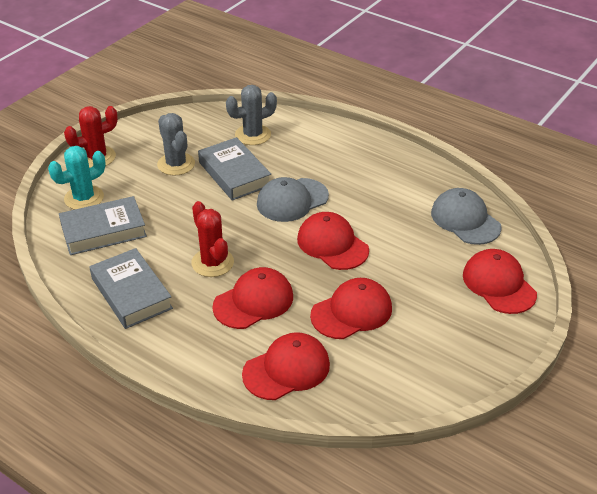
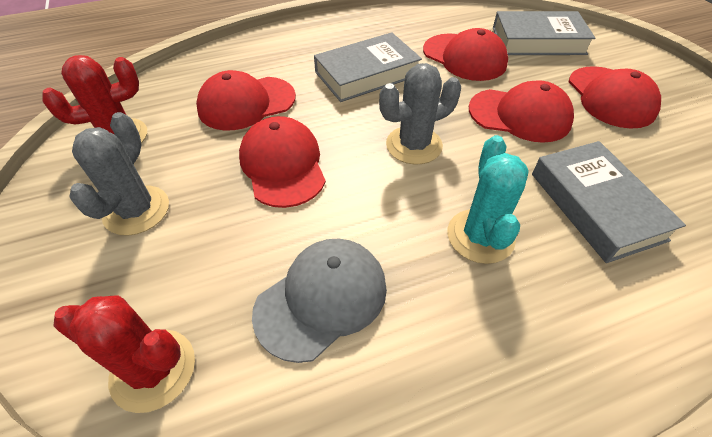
grey cap: [257,177,329,222] [431,188,502,245] = 2 -> [252,239,387,363] = 1

